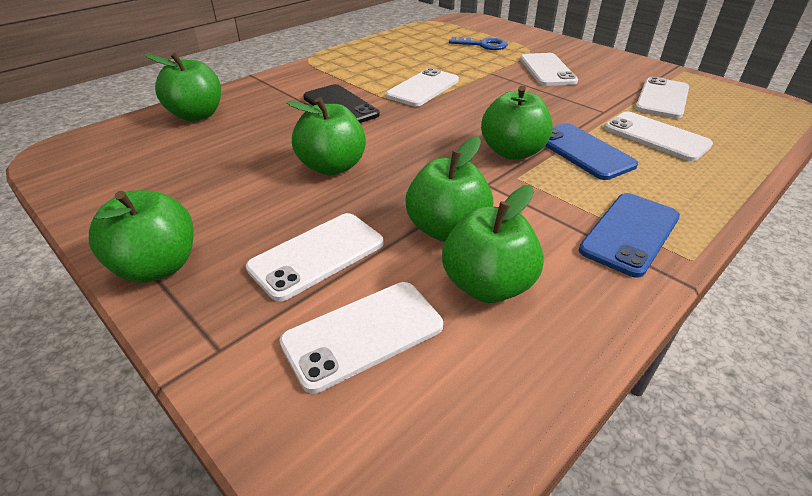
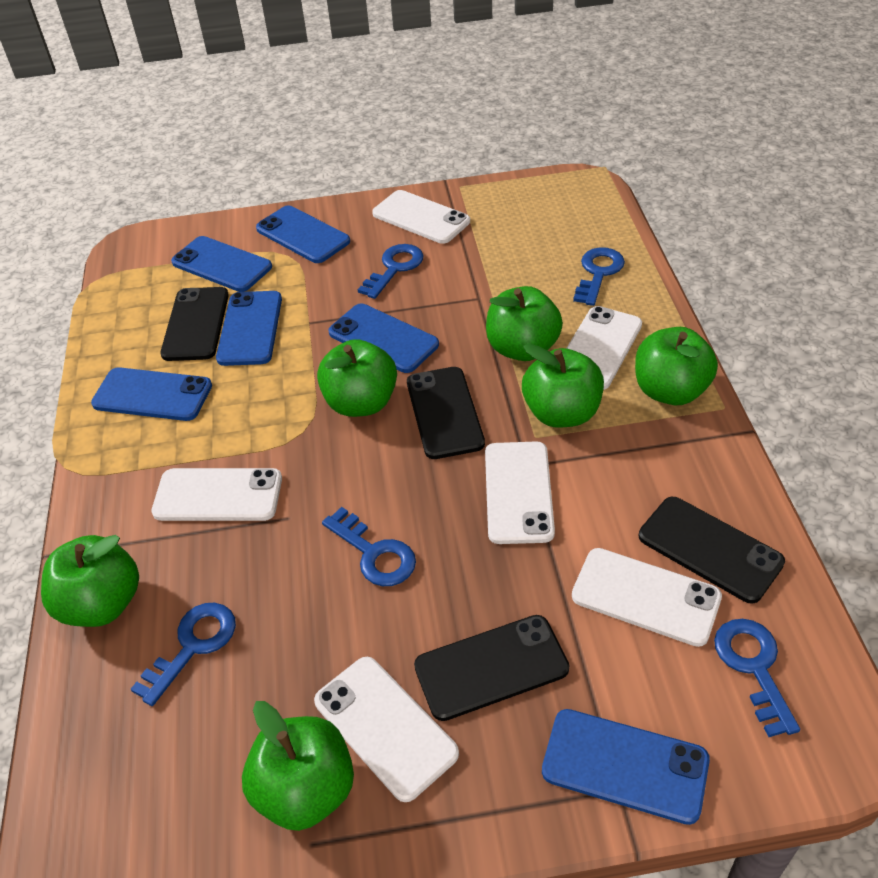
black phone: [303,84,380,123] = 1 -> [160,287,229,361] [407,367,485,459] [414,615,569,721] [639,497,785,604] = 4
blue key: [449,37,508,50] = 1 -> [131,603,236,706] [322,507,416,586] [358,244,424,299] [573,247,625,306] [714,619,800,737] = 5
blue phone: [545,123,638,180] [579,193,680,278] = 2 -> [91,367,212,421] [171,236,272,292] [216,291,282,366] [256,205,350,263] [328,304,439,373] [542,709,710,825] = 6

